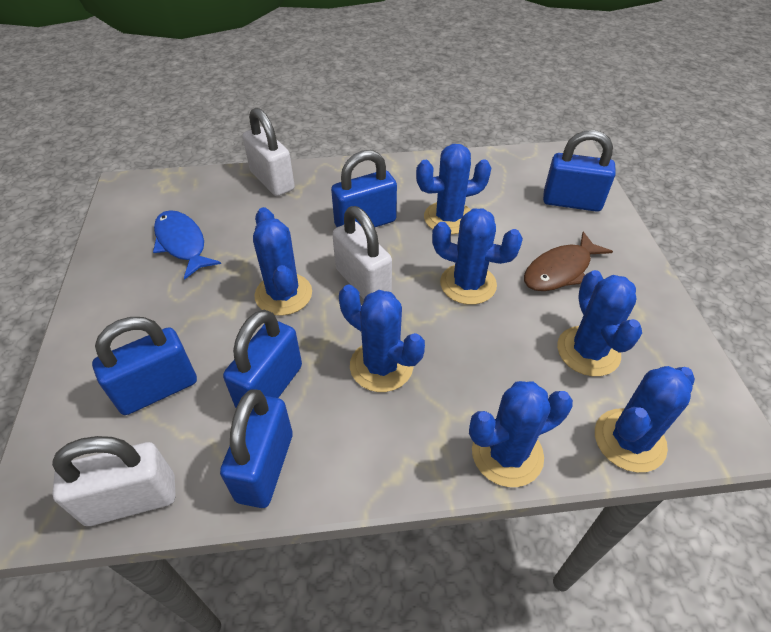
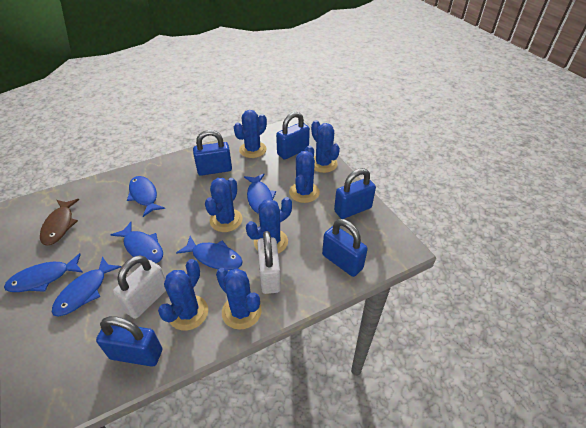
blue fish: [153,210,221,280] = 1 -> [4,253,83,292] [52,257,121,316] [111,222,163,263] [127,176,165,217] [176,236,243,270] [244,174,276,214] = 6
white padlock: [52,436,176,526] [243,108,295,196] [332,206,392,299] = 3 -> [113,255,166,319] [257,231,281,294] = 2

